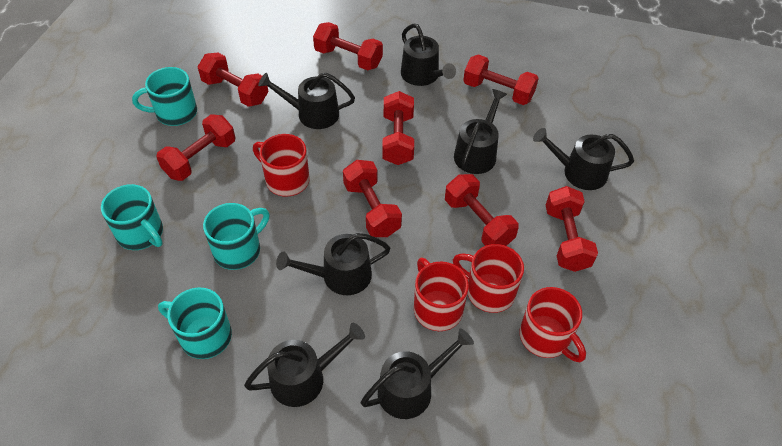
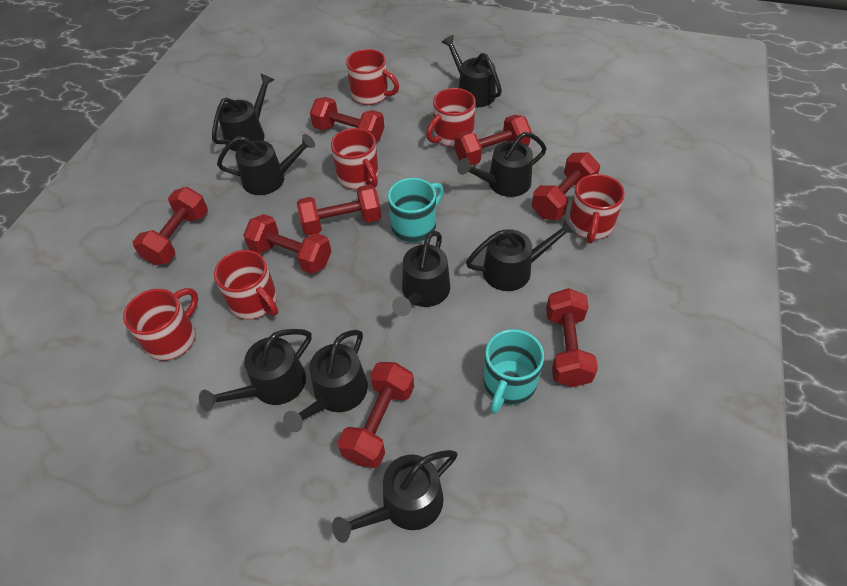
black watering can: [244,323,365,407] [258,73,355,129] [276,233,391,295] [361,328,474,419] [401,24,456,86] [454,89,507,174] [533,128,634,190] = 7 -> [199,329,312,412] [212,73,274,151] [217,134,315,195] [283,330,368,432] [332,450,457,543] [392,231,450,316] [441,35,502,108] [457,132,547,197] [466,218,576,291] = 9
red mug: [253,134,310,197] [414,258,469,331] [453,244,524,313] [519,287,586,362] = 4 -> [123,288,198,360] [214,250,278,319] [331,128,379,189] [346,49,399,105] [426,88,476,147] [568,174,625,244] = 6
turquoise mug: [101,184,163,250] [132,67,197,126] [158,288,232,359] [203,203,269,270] = 4 -> [388,178,444,243] [483,329,544,414] = 2

